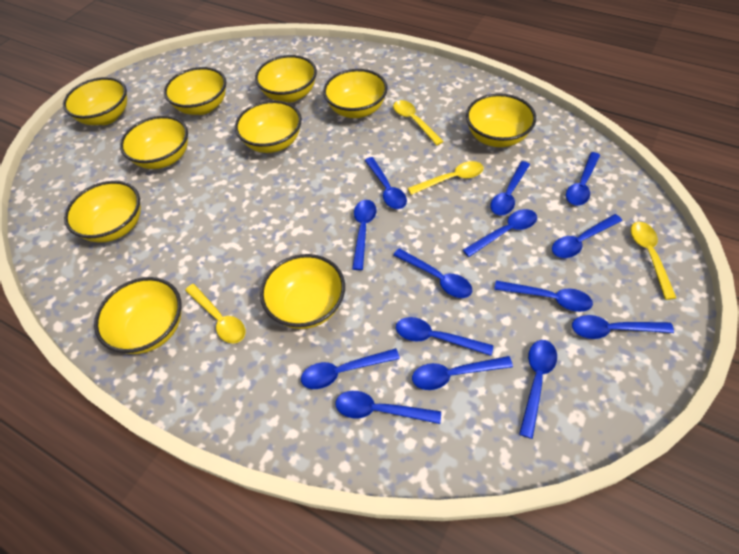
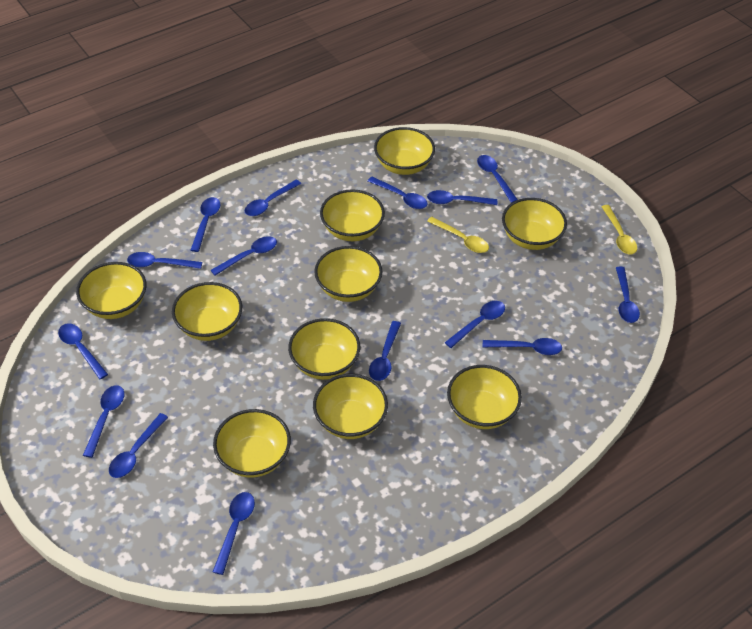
blue spoon: [301,348,400,389] [336,391,441,424] [352,200,376,270] [365,157,407,209] [393,248,472,298] [396,317,493,356] [412,356,513,390] [463,209,537,257] [490,161,530,216] [494,280,593,312] [519,340,557,439] [552,214,622,258] [566,152,600,206] [572,315,674,339] = 14 -> [58,323,108,379] [83,385,124,458] [109,413,168,478] [127,252,202,269] [191,197,220,252] [211,236,277,276] [213,492,255,575] [245,179,301,216] [368,177,427,209] [369,321,401,381] [427,190,497,205] [445,301,505,348] [477,155,518,203] [483,338,562,355] [616,267,640,323] = 15
yellow spoon: [185,284,246,343] [393,100,444,145] [408,161,484,195] [631,222,676,300] = 4 -> [427,217,489,253] [601,205,637,254] = 2

